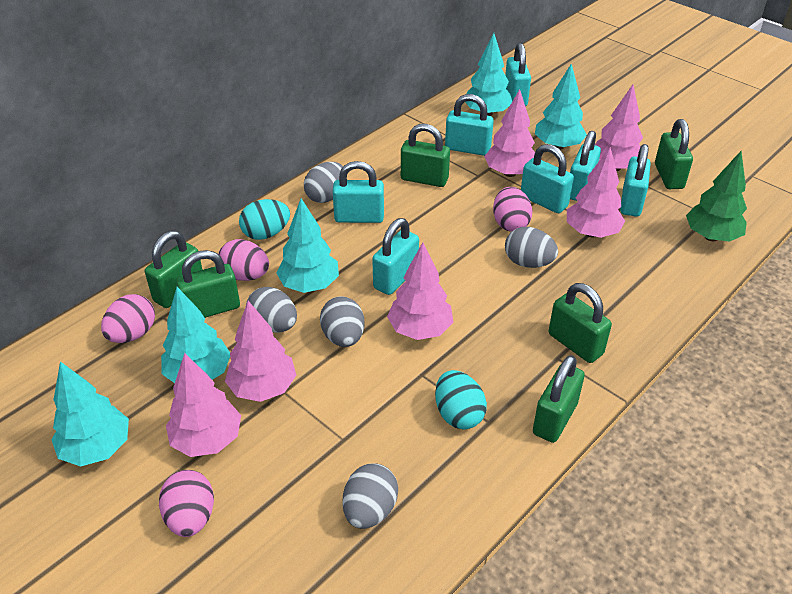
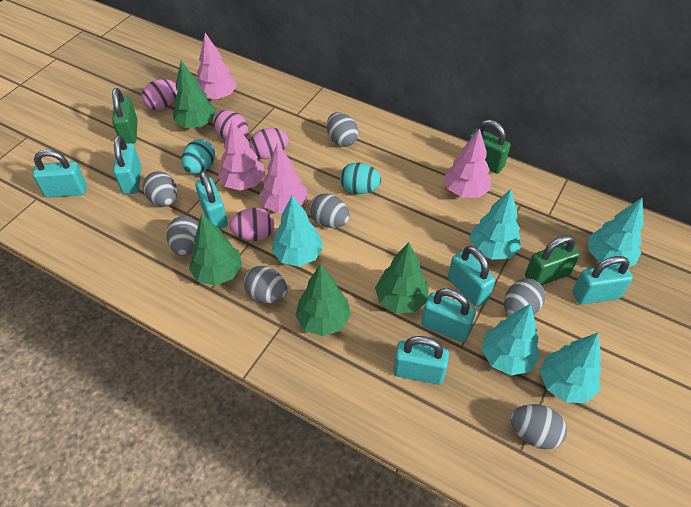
green padlock: [145,231,203,308] [176,250,240,318] [401,124,450,187] [533,355,585,443] [549,283,612,363] [655,119,693,189] = 6 -> [112,88,138,144] [468,120,511,174] [525,235,580,285] = 3
green tree: [686,151,747,242] = 1 -> [173,61,216,128] [189,214,242,286] [295,264,351,336] [375,242,429,313] = 4
grey egg: [246,287,297,333] [304,162,343,203] [320,296,365,347] [343,464,398,529] [505,227,558,268] = 5 -> [143,171,177,207] [166,216,198,256] [243,266,288,303] [310,193,350,228] [327,112,358,147] [504,279,545,315] [510,404,567,449] = 7
pink tree: [166,353,241,457] [225,301,296,402] [387,242,453,340] [484,89,535,177] [567,147,625,238] [595,85,643,171] = 6 -> [197,33,237,100] [218,121,265,190] [259,143,307,213] [444,128,491,198] = 4

